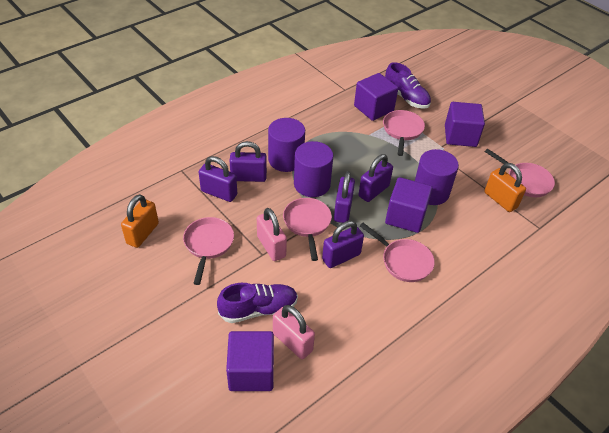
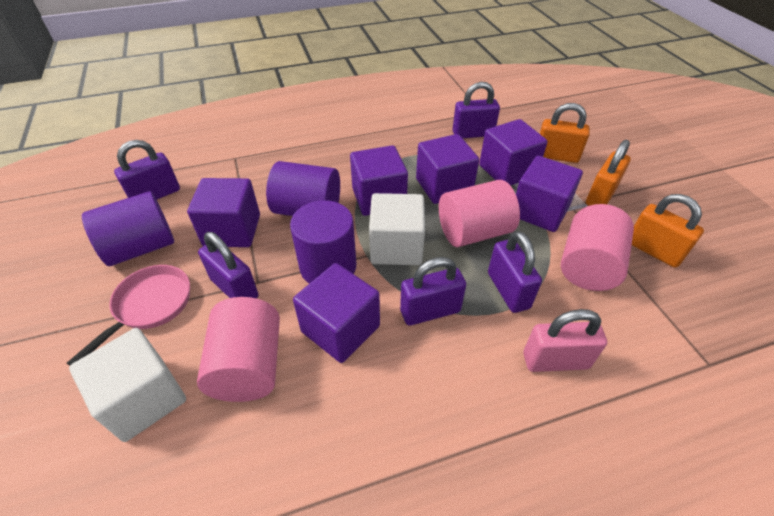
orange padlock: [121,194,159,248] [484,163,526,212] = 2 -> [539,103,590,163] [586,140,631,206] [632,194,704,268] = 3
pink cylinder: none = 0 -> [197,297,280,402] [439,180,520,247] [561,204,634,291] = 3
pink padlock: [257,208,287,261] [273,305,315,359] = 2 -> [523,309,607,372] = 1
pink pan: [183,217,234,285] [283,198,332,261] [360,223,435,282] [383,110,425,156] [485,149,555,197] = 5 -> [67,265,190,366] = 1
purple cube: [226,331,274,391] [354,73,398,121] [385,177,432,233] [445,102,485,147] = 4 -> [187,178,260,247] [293,263,380,363] [350,145,408,216] [416,134,479,204] [479,119,548,186] [516,156,583,232] = 6
purple shoe: [217,283,298,323] [385,62,431,109] = 2 -> none = 0
white cube: none = 0 -> [69,328,186,442] [369,193,425,265] = 2

